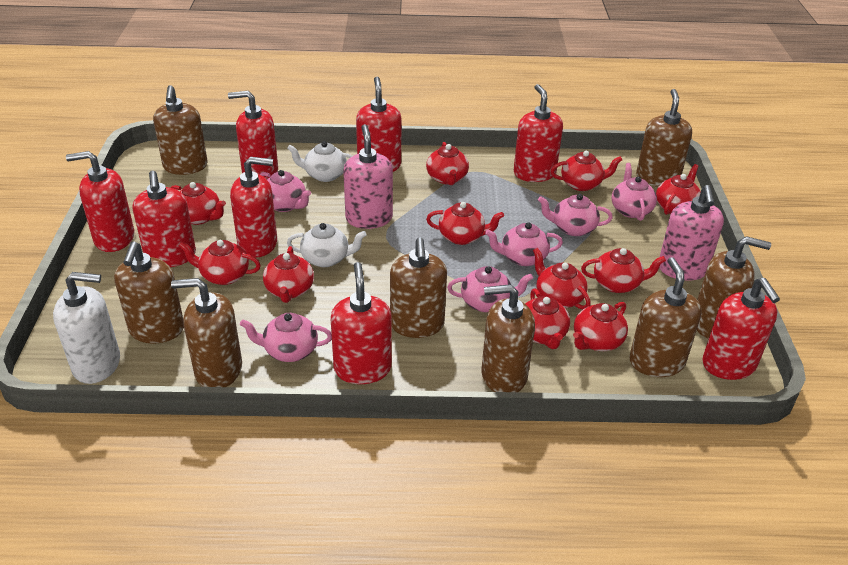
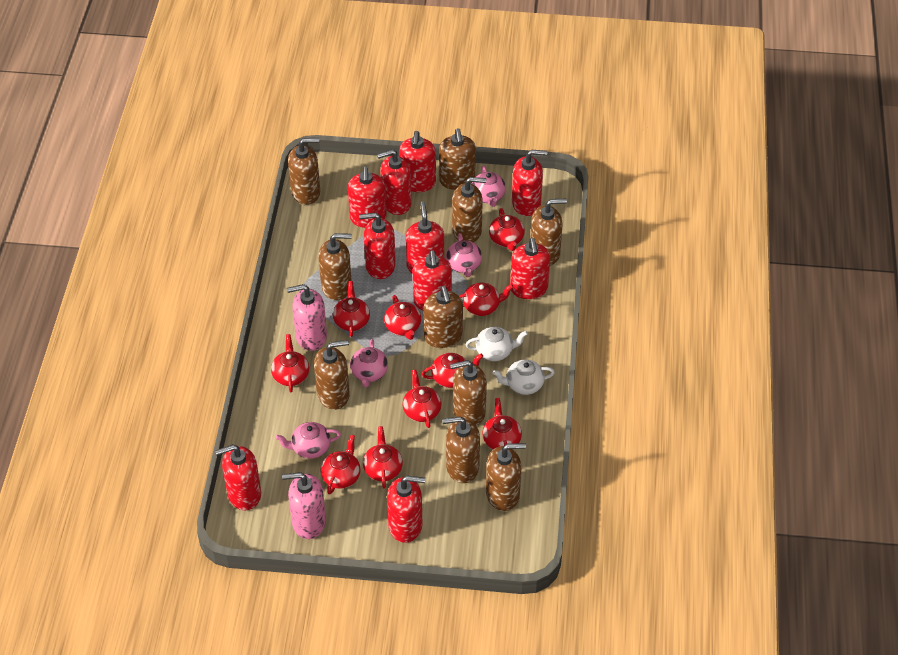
brown soap dispenser: [114,241,184,343] [153,85,208,175] [171,278,242,387] [390,238,447,338] [481,284,535,392] [629,257,702,377] [636,89,692,186] [697,236,771,339] = 8 -> [288,138,320,205] [314,340,350,410] [318,233,352,300] [423,286,463,348] [439,128,476,190] [442,416,480,483] [450,360,487,426] [452,177,486,242] [486,443,526,511] [530,199,567,266] = 10
pink teapot: [240,313,332,362] [259,170,311,212] [447,266,533,312] [485,222,563,266] [538,194,613,236] [611,163,657,221] = 6 -> [275,422,341,459] [350,339,388,387] [446,233,482,277] [471,166,506,207] = 4
red soap dispenser: [66,151,135,252] [133,171,196,267] [228,91,278,179] [230,157,277,258] [331,262,392,384] [356,77,402,172] [514,84,563,182] [702,278,780,380] = 8 -> [215,444,261,510] [348,166,387,228] [359,212,396,279] [377,149,412,215] [387,476,425,543] [399,131,436,192] [406,201,444,274] [413,250,452,310] [510,238,550,299] [512,150,547,216] = 10
red teapot: [170,182,226,225] [179,240,261,285] [263,246,314,303] [426,142,469,185] [426,202,504,245] [525,288,570,349] [533,248,591,309] [551,151,622,191] [573,302,628,351] [581,248,666,293] [656,164,701,215] = 11 -> [271,334,309,392] [320,435,361,494] [333,281,370,337] [363,426,403,489] [384,295,421,340] [403,369,441,428] [422,353,483,388] [459,282,514,316] [482,398,522,449] [489,208,525,251] = 10
white soap dispenser: [53,272,120,384] = 1 -> none = 0

